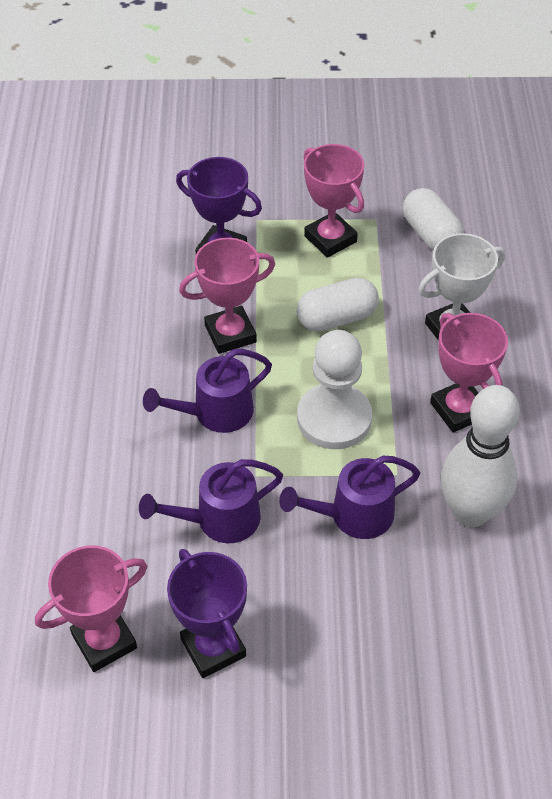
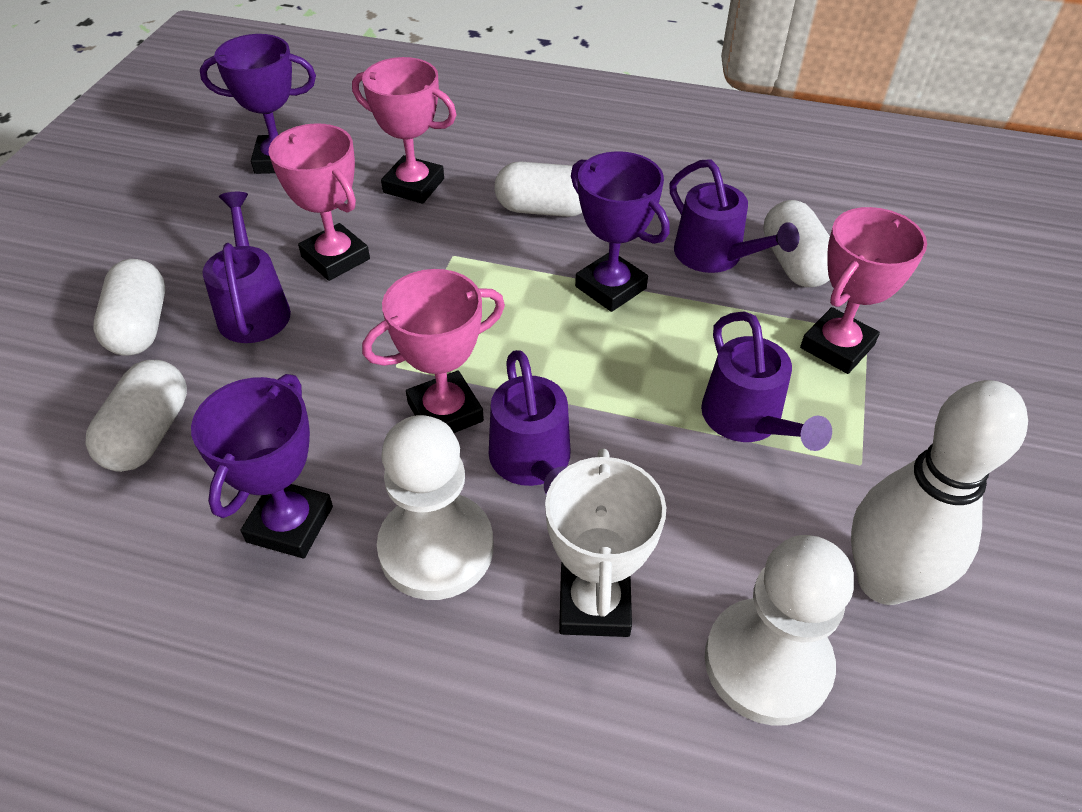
purple trophy: [167,549,247,678] [176,157,262,253] = 2 -> [191,374,333,558] [200,34,316,174] [571,151,670,312] = 3
purple watering can: [139,459,283,543] [143,349,272,433] [279,456,420,539] = 3 -> [202,192,291,343] [489,350,571,495] [669,159,799,273] [701,311,832,451] = 4
white capsule: [297,278,379,332] [403,188,464,251] = 2 -> [86,360,187,472] [93,259,165,355] [495,162,582,217] [763,200,830,287] = 4
white pawn: [297,330,372,449] = 1 -> [377,415,493,600] [705,535,854,726] = 2

